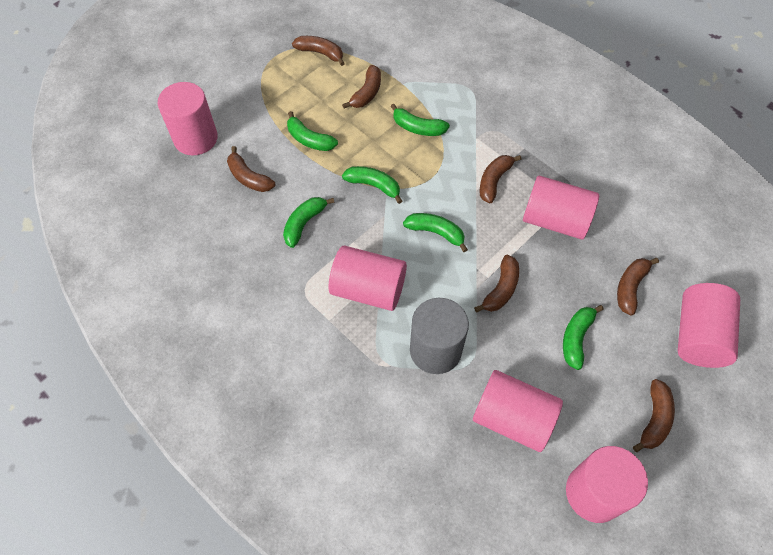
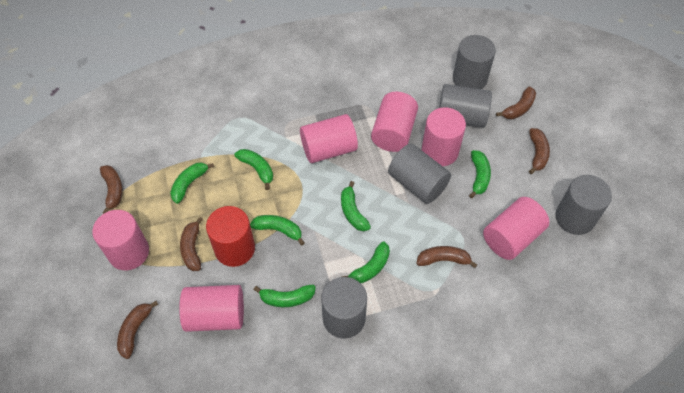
brown banana: [227,146,275,192] [292,36,345,66] [342,65,381,108] [474,255,519,312] [479,155,521,203] [617,258,659,316] [633,379,675,452] = 7 -> [100,165,123,214] [117,301,158,359] [180,217,203,271] [416,246,477,268] [496,87,536,119] [529,128,550,174] = 6
green banana: [283,197,334,248] [287,111,338,151] [342,166,402,204] [390,104,450,136] [403,213,468,252] [563,305,604,370] = 6 -> [170,162,214,204] [234,149,273,190] [250,215,304,246] [253,285,316,307] [341,181,371,231] [342,241,390,283] [469,150,491,198] = 7
grey cylinder: [410,298,469,374] = 1 -> [321,277,367,339] [388,144,451,204] [439,84,492,128] [453,35,496,89] [556,175,612,235] = 5
red cylinder: none = 0 -> [206,206,255,267] = 1

